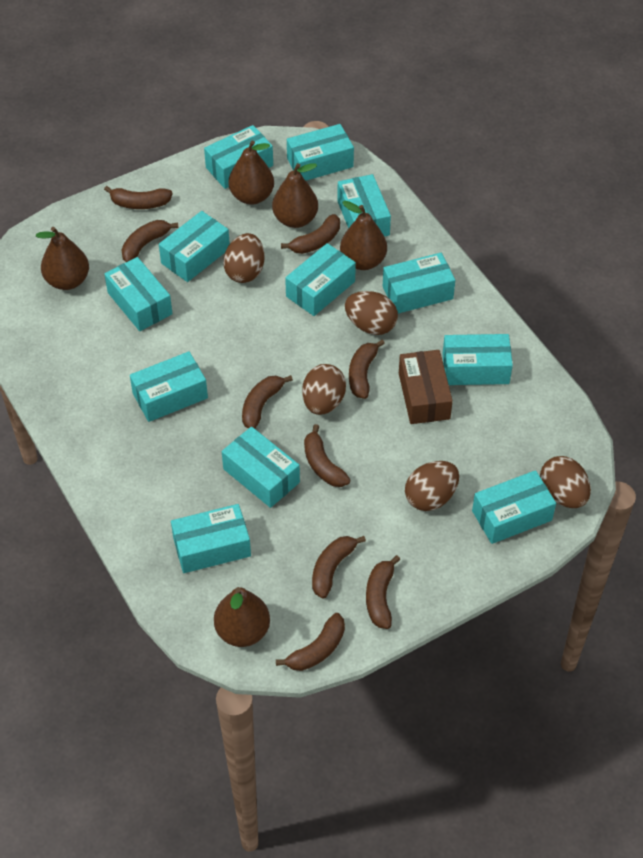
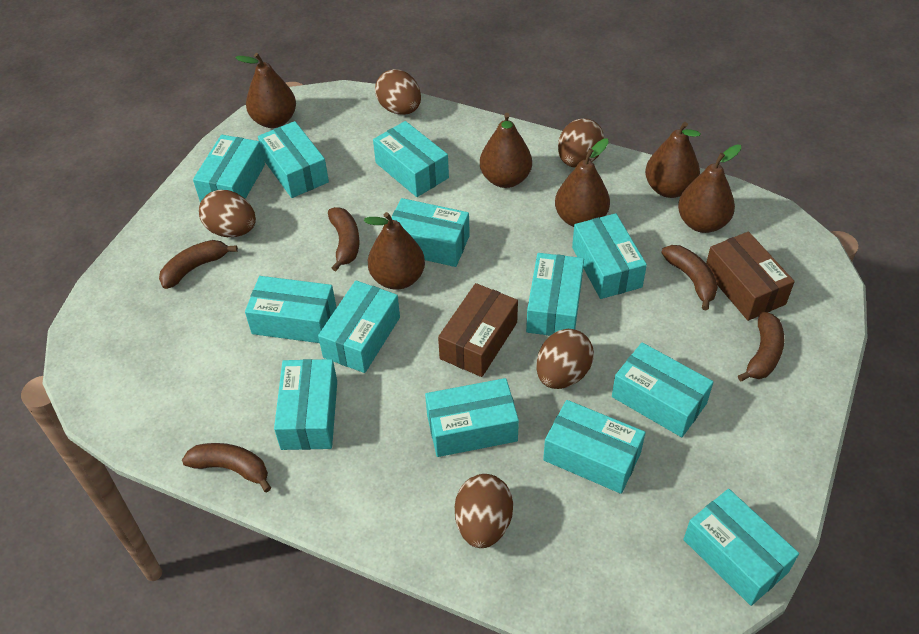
brown banana: [104,186,173,209] [121,220,178,262] [242,375,293,429] [276,613,345,671] [281,214,340,254] [304,424,351,487] [312,536,366,599] [349,340,385,399] [366,555,400,629] = 9 -> [159,240,238,289] [182,443,271,492] [328,207,360,271] [661,245,718,311] [738,312,784,382] = 5
brown box: [399,350,453,424] = 1 -> [438,283,518,377] [706,231,795,321] = 2
brown pear: [36,227,89,290] [214,587,270,647] [229,141,274,205] [272,163,318,228] [340,201,387,270] = 5 -> [235,53,296,128] [364,212,425,290] [480,113,532,188] [555,139,610,227] [645,122,701,198] [678,145,741,233] = 6
turquoise box: [104,257,173,331] [130,351,208,422] [159,211,230,282] [171,504,251,573] [204,125,273,189] [222,427,300,508] [285,243,356,316] [287,124,354,181] [337,174,391,237] [383,253,455,314] [443,334,513,385] [472,470,556,544] = 12 -> [193,135,265,203] [245,276,336,343] [258,121,329,198] [274,359,337,450] [318,280,400,373] [373,121,449,197] [392,198,470,267] [425,378,519,457] [526,253,584,336] [543,400,646,494] [572,213,647,299] [612,342,713,437] [683,489,799,606] = 13

